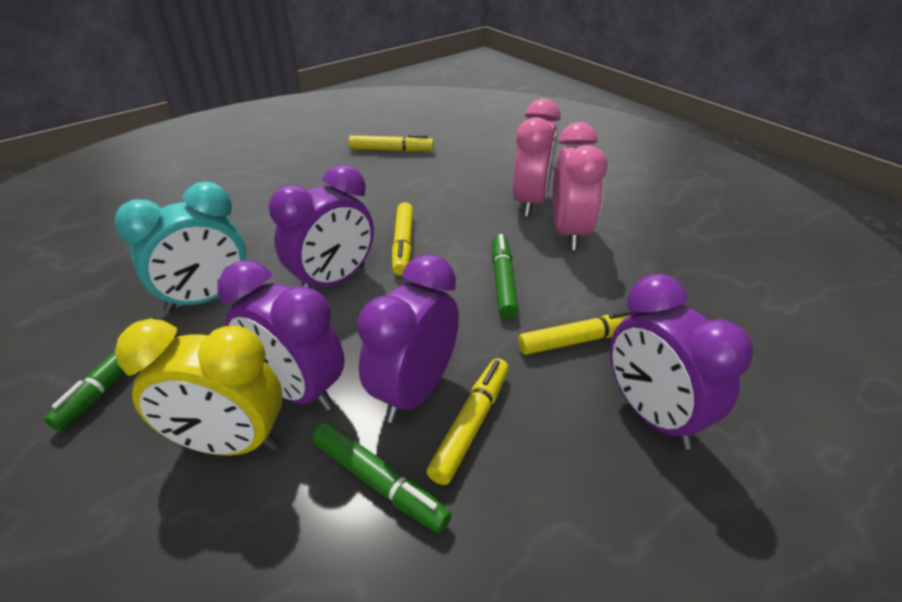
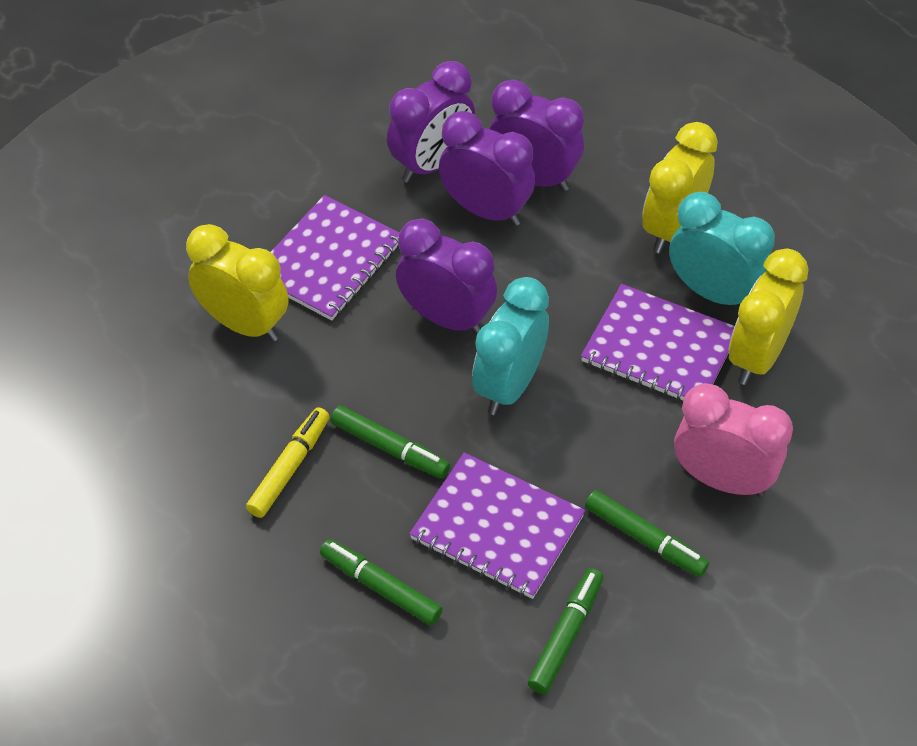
green marker: [44,317,161,431] [312,422,452,533] [492,234,519,319] = 3 -> [320,539,443,625] [331,405,450,479] [528,568,603,694] [585,490,709,577] = 4
pink clock: [513,98,561,217] [552,122,608,250] = 2 -> [674,383,793,497] = 1
purple notebook: none = 0 -> [271,195,400,321] [409,452,586,599] [581,284,734,401] = 3
turquoise clock: [114,182,246,313] = 1 -> [472,277,549,415] [669,192,775,306] = 2
yellow clock: [115,319,283,456] = 1 -> [186,224,289,342] [642,122,718,254] [729,249,809,385] = 3
yellow marker: [349,135,434,152] [392,202,413,276] [427,358,509,485] [518,310,637,355] = 4 -> [246,407,330,518] = 1

